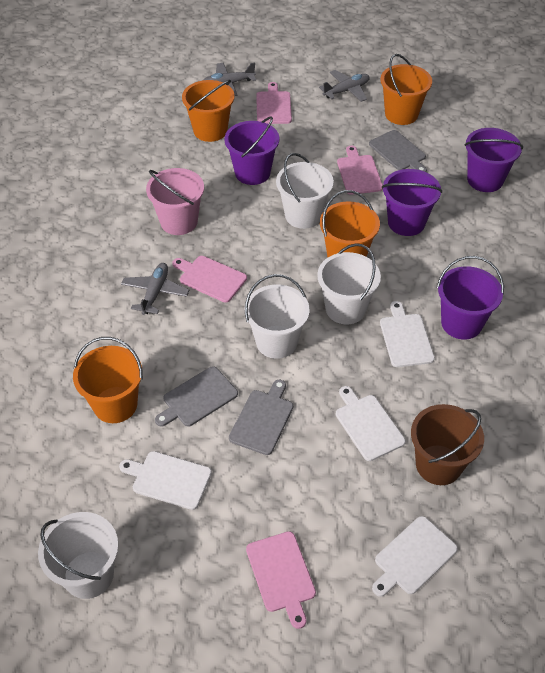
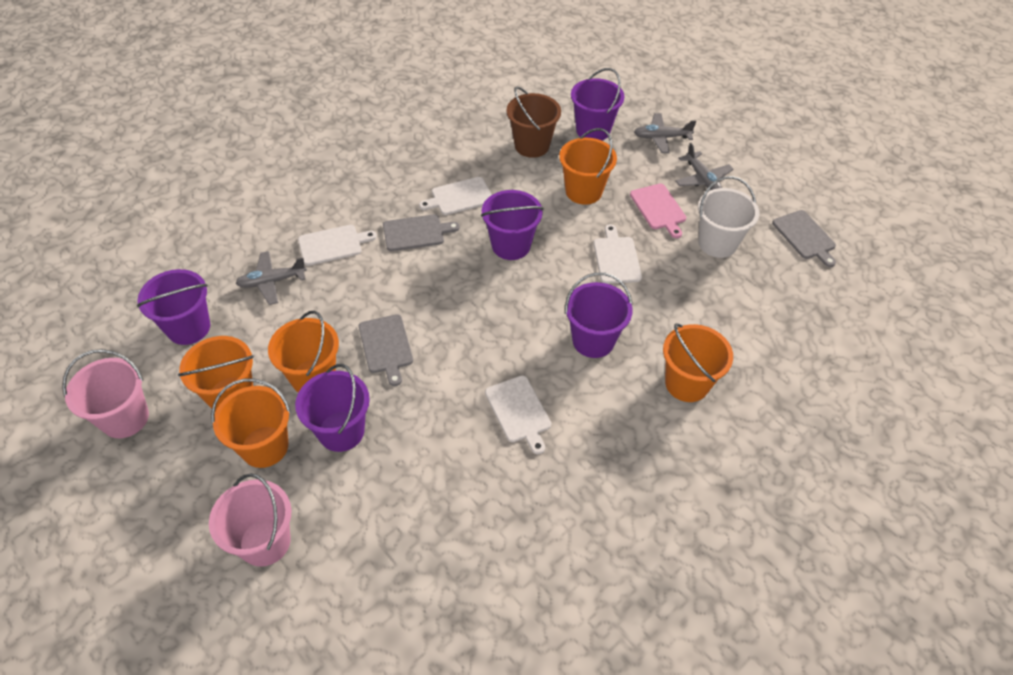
orange bucket: [73,337,143,423] [182,80,235,142] [320,190,380,257] [380,54,432,125] = 4 -> [178,336,254,412] [211,378,291,468] [268,311,339,392] [559,128,617,205] [663,323,733,402] = 5
pink bucket: [146,168,204,235] = 1 -> [62,349,149,438] [209,473,292,567] = 2
pink cutting board: [172,256,247,303] [246,531,316,629] [256,82,292,124] [337,146,383,195] = 4 -> [630,183,686,238] = 1
purple bucket: [224,116,279,185] [382,169,442,236] [437,256,504,340] [464,128,523,192] = 4 -> [137,269,210,345] [295,364,370,452] [481,190,544,260] [565,272,633,358] [571,68,625,140] = 5
white bucket: [38,512,118,599] [245,274,310,359] [276,153,334,229] [317,243,381,324] = 4 -> [698,176,760,258] = 1

